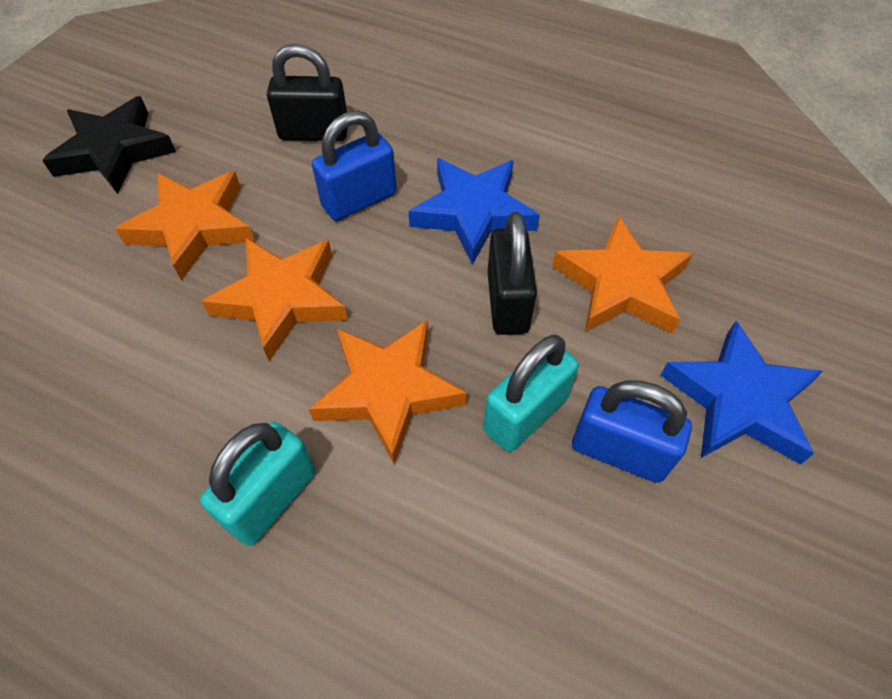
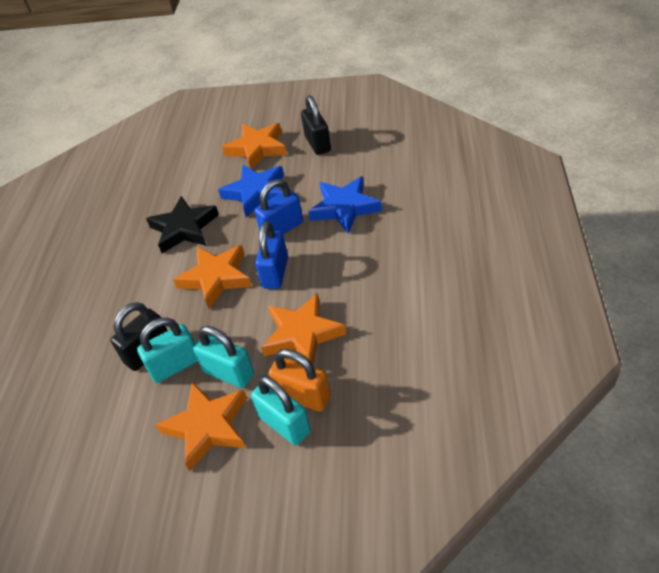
orange padlock: none = 0 -> [268,349,331,412] = 1
turquoise padlock: [200,422,315,546] [483,335,579,452] = 2 -> [137,318,198,383] [193,326,254,388] [251,375,311,445] = 3

